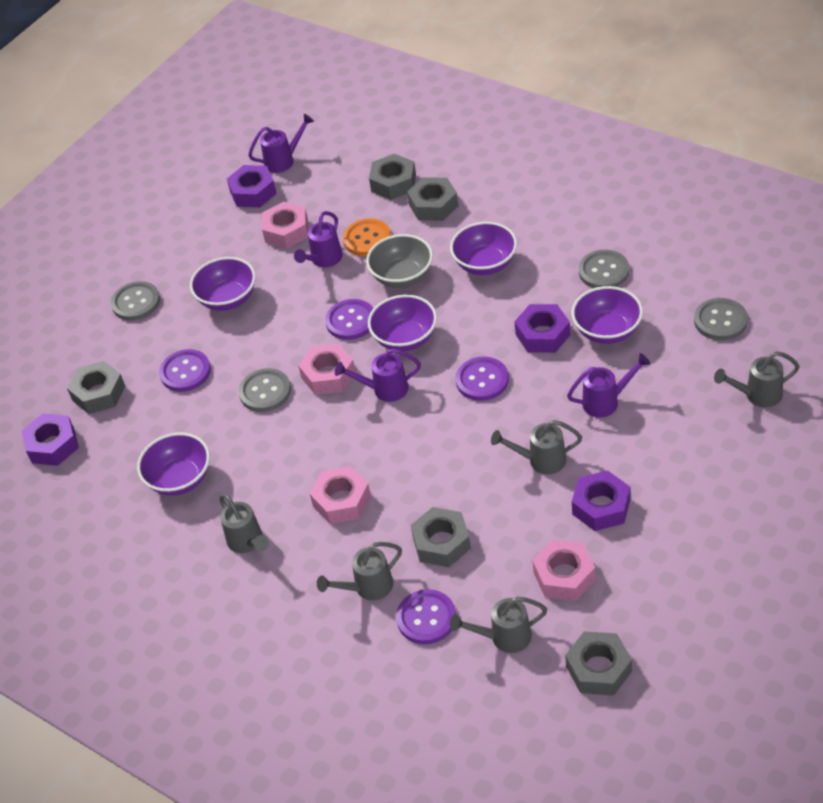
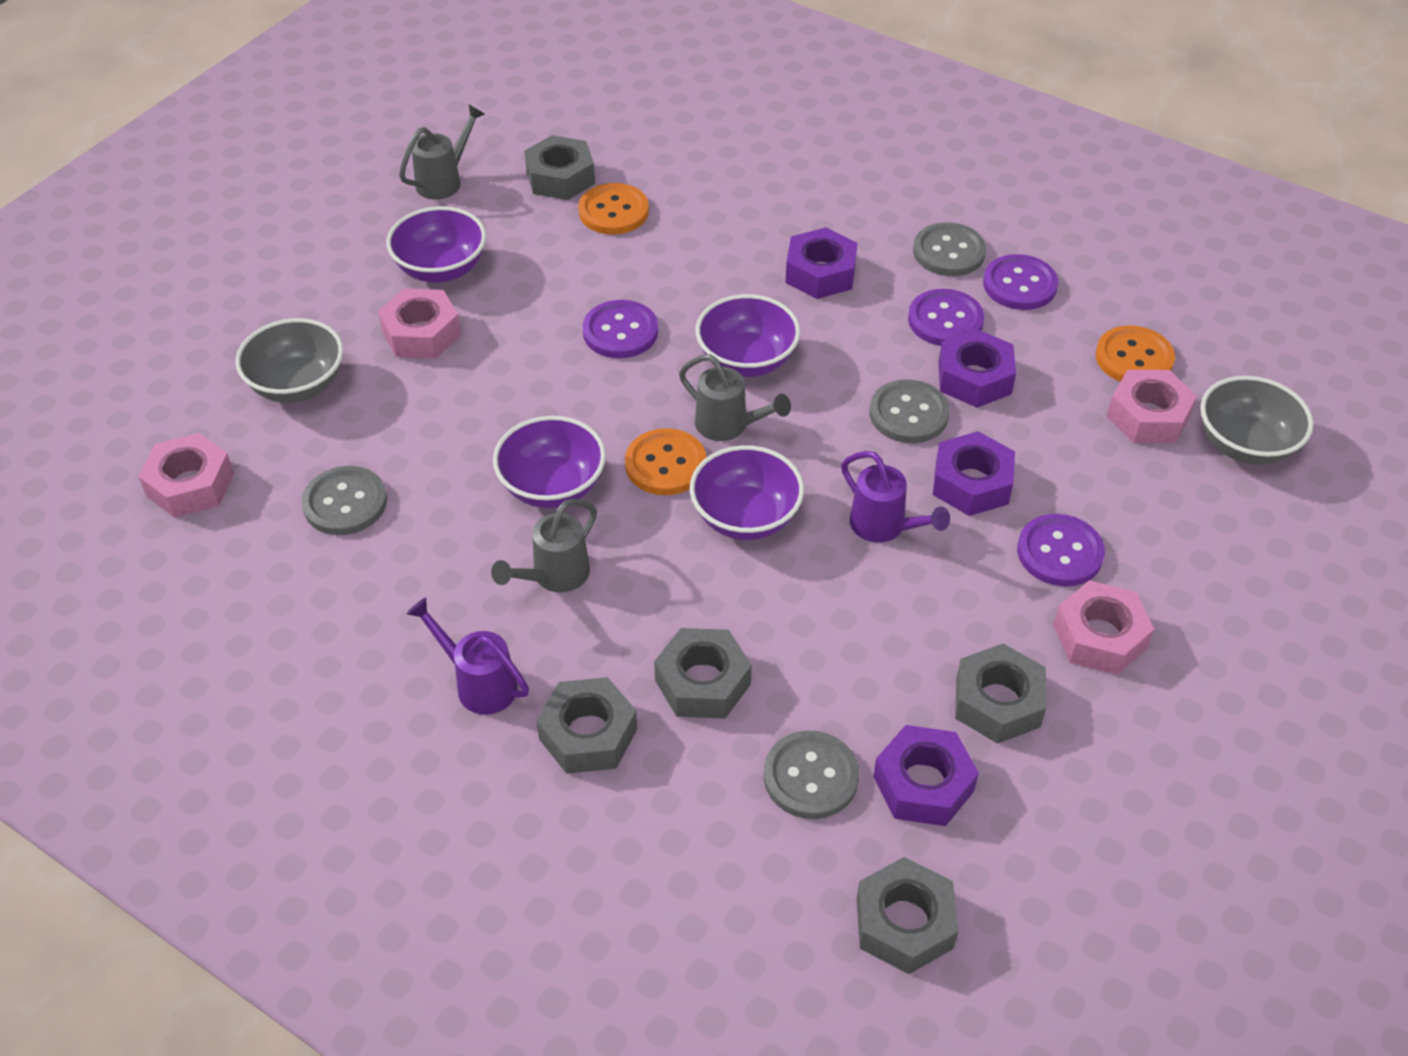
grey bowl: [366,234,433,288] = 1 -> [236,318,343,403] [1200,376,1314,465] = 2
grey watering can: [219,494,269,553] [317,542,402,601] [450,597,547,653] [491,420,582,474] [714,351,800,407] = 5 -> [399,105,485,200] [491,499,597,592] [679,354,791,441] = 3
orange button: [343,218,391,256] = 1 -> [578,183,649,235] [625,428,706,495] [1096,325,1175,382] = 3
purple bowl: [137,433,210,496] [190,257,256,311] [368,295,437,351] [450,222,517,275] [572,286,643,344] = 5 -> [386,206,486,283] [493,416,606,508] [690,445,804,540] [696,294,800,377] = 4
purple watering can: [248,114,314,173] [294,211,343,267] [335,348,421,402] [567,353,650,418] = 4 -> [407,597,529,715] [841,451,950,543] = 2

